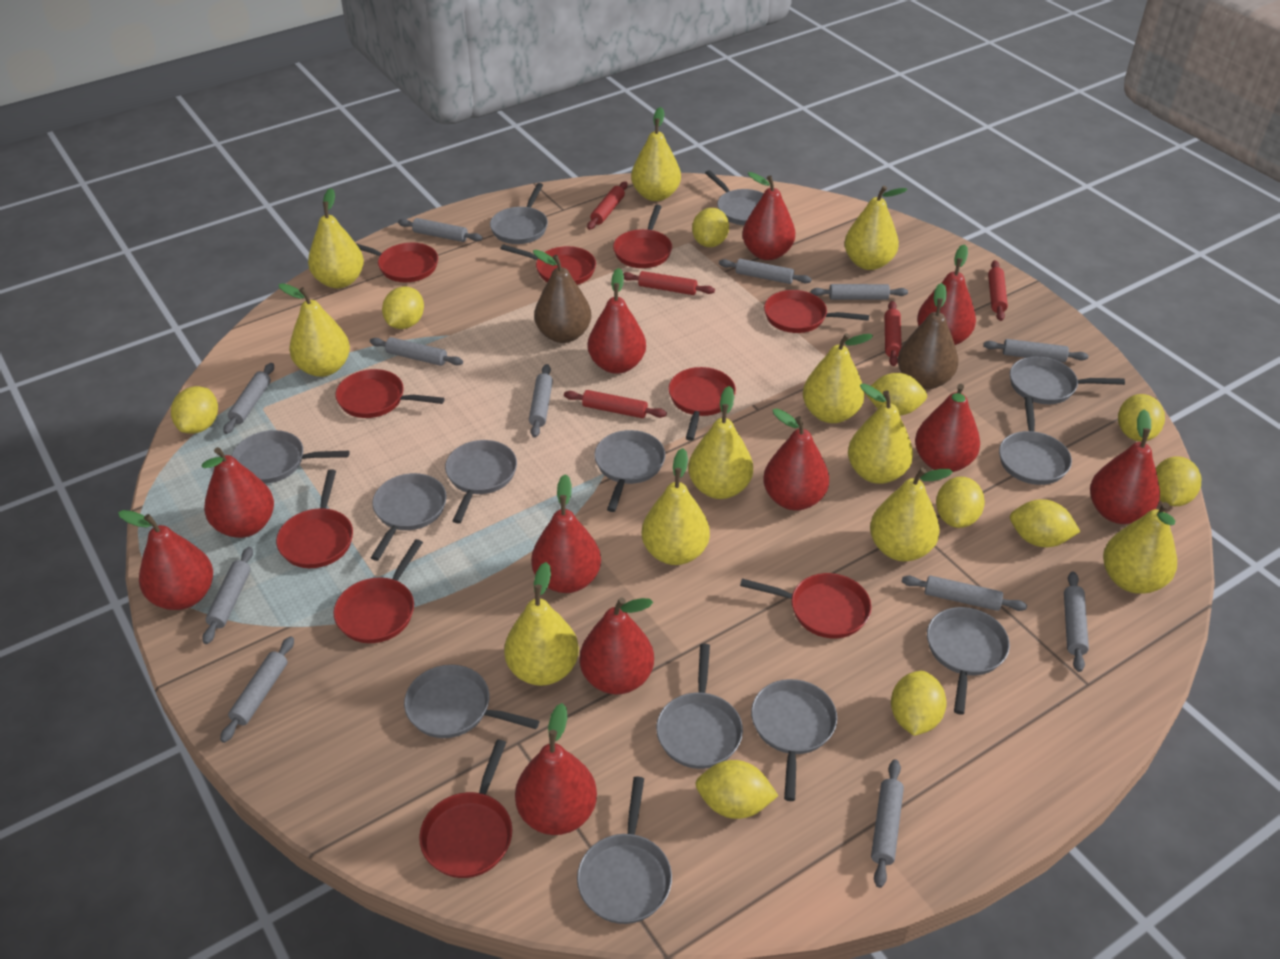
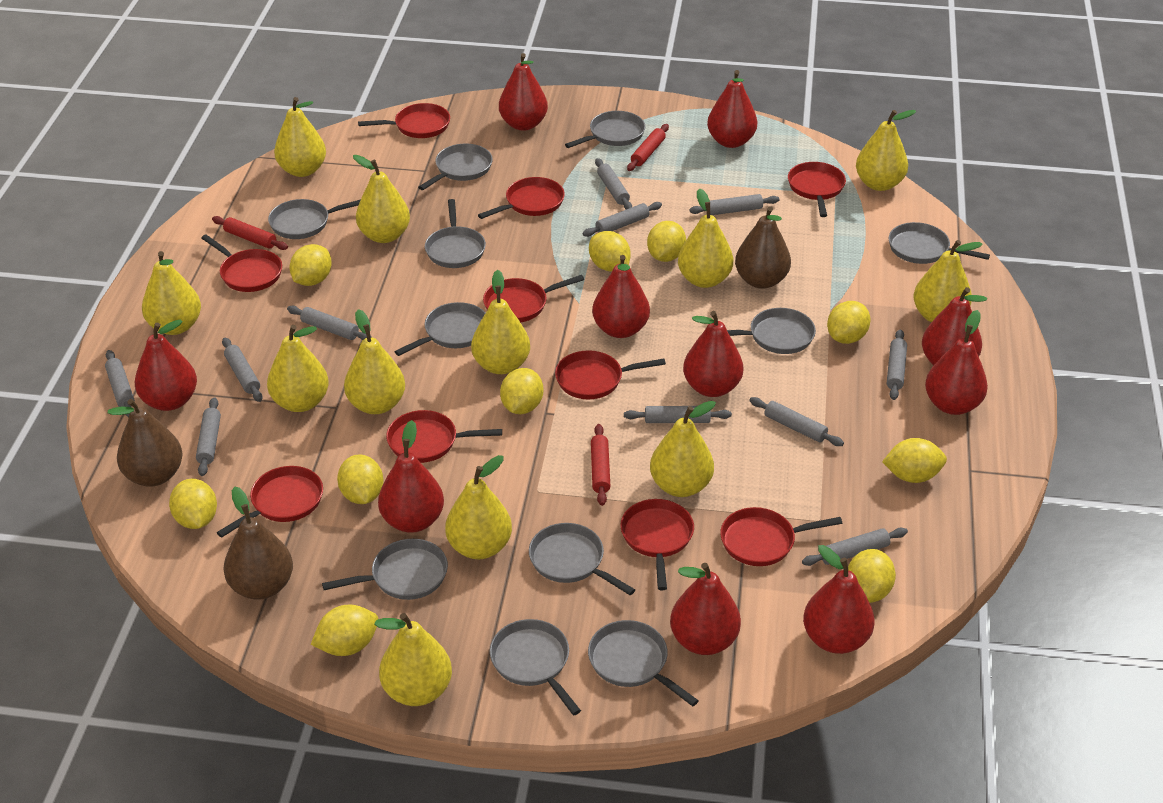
brown pear: [533,250,591,343] [898,283,958,389] = 2 -> [108,399,183,487] [224,486,293,600] [735,206,791,289] = 3
grey pan: [232,430,350,484] [371,473,447,561] [404,665,540,738] [445,440,517,523] [490,183,548,244] [577,777,672,924] [594,430,665,512] [656,643,743,769] [705,170,764,225] [751,679,837,801] [927,607,1010,715] [999,396,1072,485] [1010,356,1125,404] = 13 -> [268,199,361,239] [322,539,448,600] [394,302,485,356] [418,144,493,190] [425,199,486,268] [490,619,581,715] [529,523,635,595] [565,111,646,148] [588,620,699,706] [727,308,816,354] [889,222,990,264] = 11
grey rolling pin: [202,547,253,644] [220,636,294,743] [223,363,274,434] [370,337,463,366] [398,218,483,242] [529,364,553,438] [719,259,812,284] [811,284,908,300] [871,759,904,888] [902,575,1027,611] [983,339,1088,362] [1064,572,1089,672] = 12 -> [105,350,135,417] [196,397,221,476] [222,338,262,402] [287,306,372,340] [582,202,662,237] [595,158,632,209] [624,406,732,423] [689,194,779,215] [749,397,844,446] [802,528,908,566] [887,329,907,400] = 11
red pear: [118,510,213,610] [201,447,274,538] [515,703,597,835] [531,474,601,593] [580,597,654,695] [588,268,646,374] [742,172,795,260] [763,408,829,510] [915,384,980,472] [917,244,976,345] [1090,409,1160,524] = 11 -> [135,320,197,411] [378,420,444,533] [499,53,548,131] [592,255,650,338] [670,563,741,655] [683,311,743,397] [707,70,757,148] [803,545,875,654] [922,287,987,365] [925,310,988,415] = 10
red rolling pin: [564,390,667,418] [587,181,628,230] [623,271,715,295] [885,301,902,366] [988,260,1008,321] = 5 -> [212,216,288,250] [591,424,610,506] [627,124,669,171] = 3
yellow pear: [278,283,350,377] [308,188,364,288] [504,562,579,686] [631,107,681,201] [642,448,710,565] [688,386,753,499] [803,333,873,423] [844,186,907,270] [848,384,913,484] [870,468,953,561] [1103,502,1177,594] = 11 -> [142,251,201,335] [267,325,329,412] [274,97,326,177] [344,309,405,414] [353,155,410,243] [374,613,452,706] [445,455,512,559] [471,270,530,374] [650,401,716,497] [678,188,733,288] [856,110,916,191] [914,240,983,322] = 12

